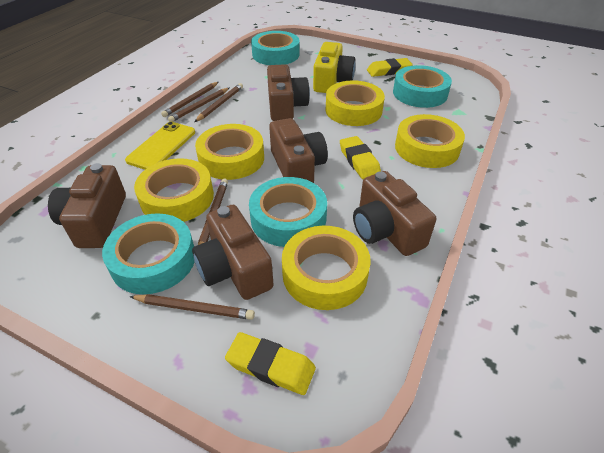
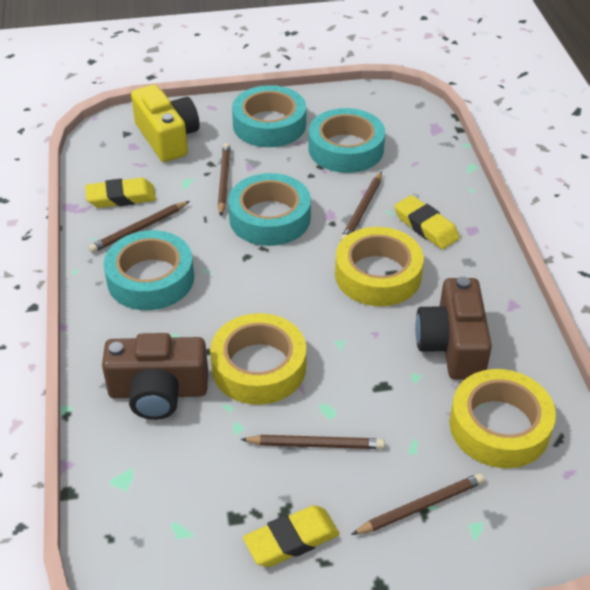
brown camera: [48,163,126,248] [192,205,274,300] [267,64,310,121] [269,118,328,183] [353,171,436,256] = 5 -> [102,333,208,420] [415,277,492,380] = 2
yellow phone: [125,122,195,170] = 1 -> none = 0
yellow tape: [134,158,214,222] [195,124,264,180] [282,226,371,310] [325,80,385,126] [395,114,465,168] = 5 -> [210,313,306,405] [335,227,424,306] [450,369,556,468] = 3

